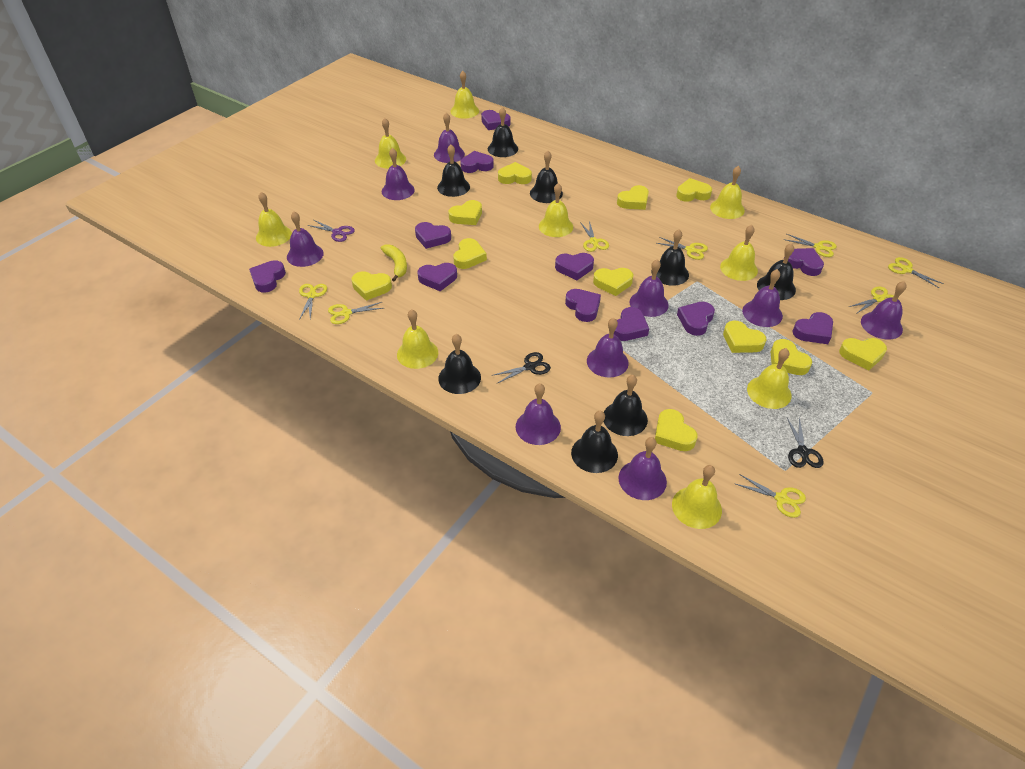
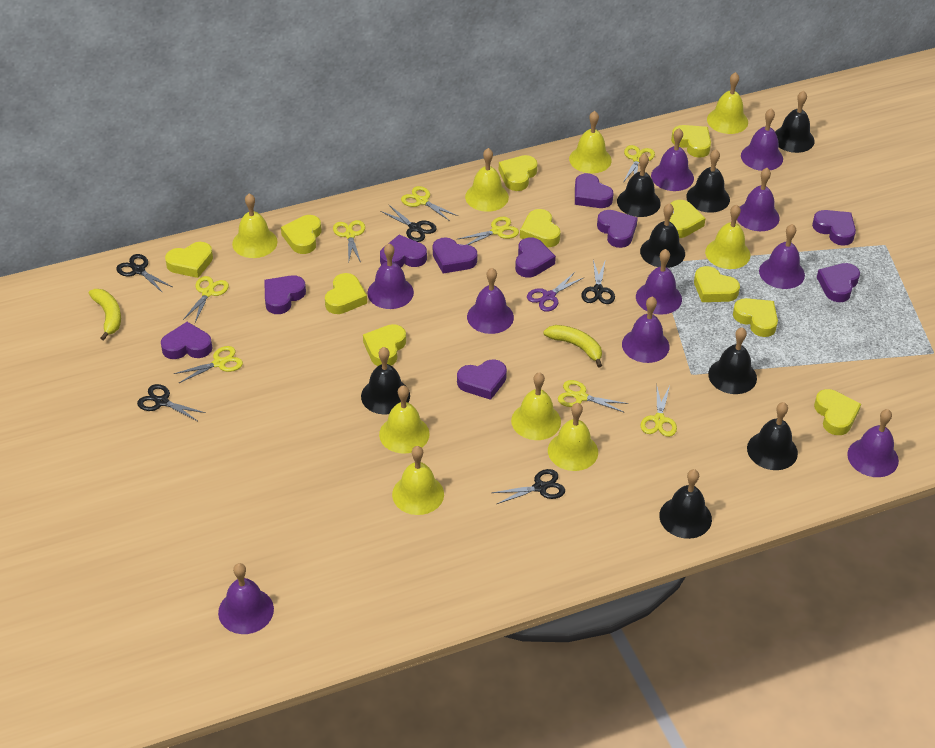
black scissors: [491,352,551,384] [787,417,824,468] = 2 -> [116,254,172,293] [137,384,206,421] [380,205,437,242] [492,469,565,504] [581,259,615,304] = 5
purple bell: [287,211,324,267] [382,148,415,200] [434,113,465,163] [516,383,561,445] [587,318,629,377] [618,437,667,500] [630,259,669,317] [742,269,783,327] [861,281,906,340] = 9 -> [218,563,274,634] [367,244,414,309] [467,268,514,334] [622,296,669,363] [636,249,682,315] [651,128,694,191] [737,168,780,231] [741,109,783,171] [759,224,805,289] [847,409,899,477] = 10
purple heart: [249,260,286,293] [415,222,451,249] [417,263,457,291] [460,151,494,173] [481,110,511,130] [555,253,594,280] [565,289,601,322] [614,307,649,341] [677,302,715,336] [783,248,824,276] [792,312,833,344] = 11 -> [161,322,212,359] [264,275,306,314] [380,235,427,267] [433,237,477,273] [457,359,507,400] [515,237,556,278] [575,173,614,208] [597,210,638,248] [812,210,856,246] [817,263,860,302] = 10
yellow banana: [381,244,407,282] = 1 -> [89,289,121,340] [543,325,602,368] = 2

